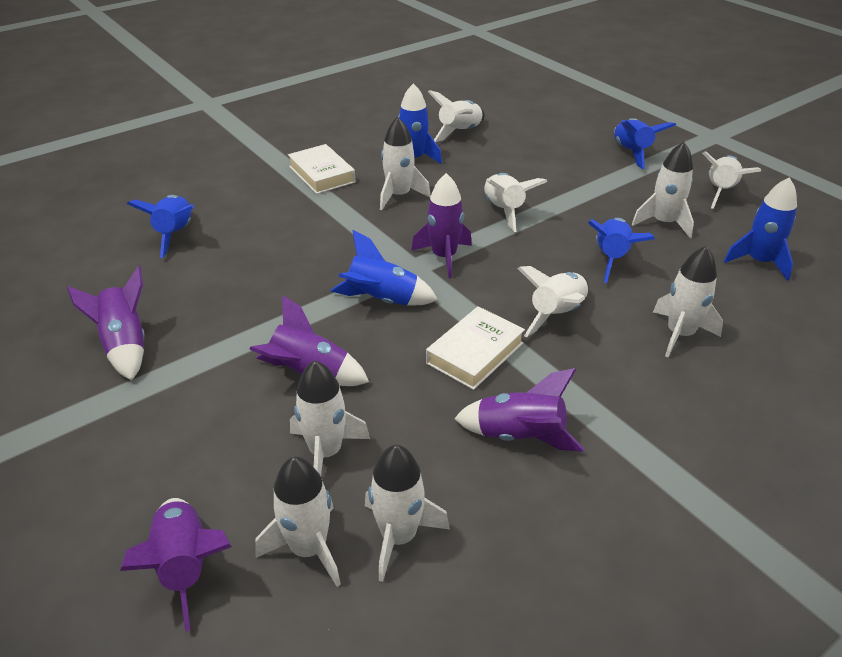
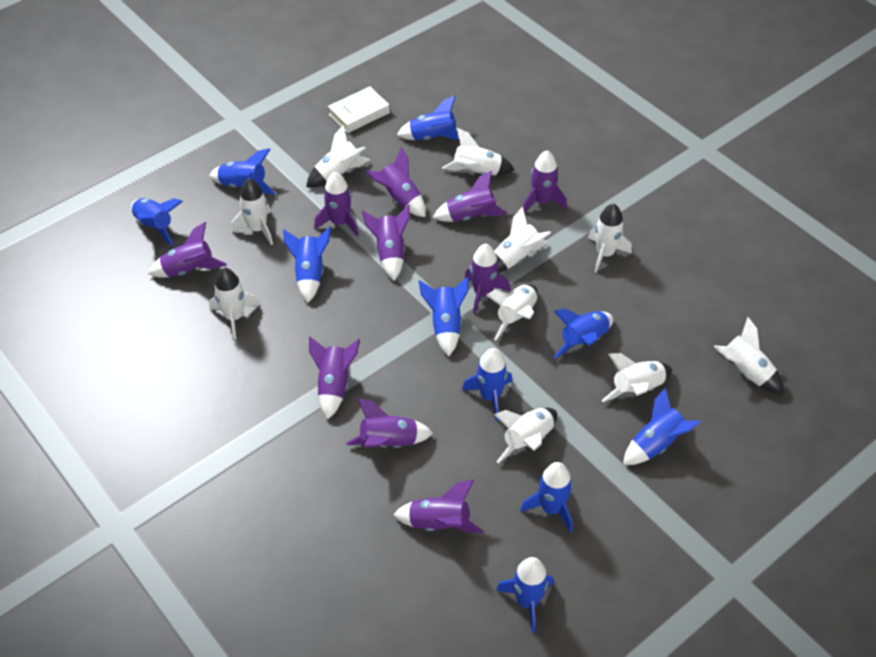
blue rocket: [127,195,195,258] [331,230,438,305] [398,83,442,164] [588,218,654,283] [614,118,676,169] [724,177,797,281] = 6 -> [131,198,183,246] [209,148,275,194] [283,227,331,303] [397,95,459,140] [419,277,469,356] [462,348,513,421] [496,557,554,633] [520,462,573,533] [554,308,613,358] [623,388,702,465] = 10
purple rocket: [67,266,145,381] [120,498,232,632] [249,295,369,386] [411,173,472,278] [454,368,584,452] = 5 -> [148,222,227,278] [309,337,360,419] [314,172,359,237] [346,398,433,448] [362,205,410,281] [365,147,426,217] [393,480,483,533] [433,170,507,222] [465,244,510,314] [523,150,567,212] = 10
white book: [288,144,356,194] [426,306,525,390] = 2 -> [328,87,390,133] = 1

